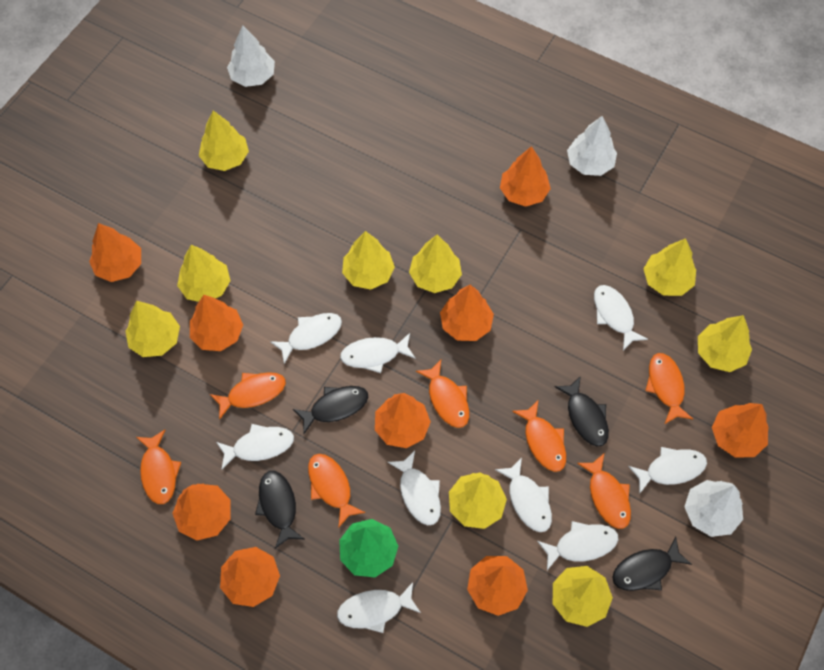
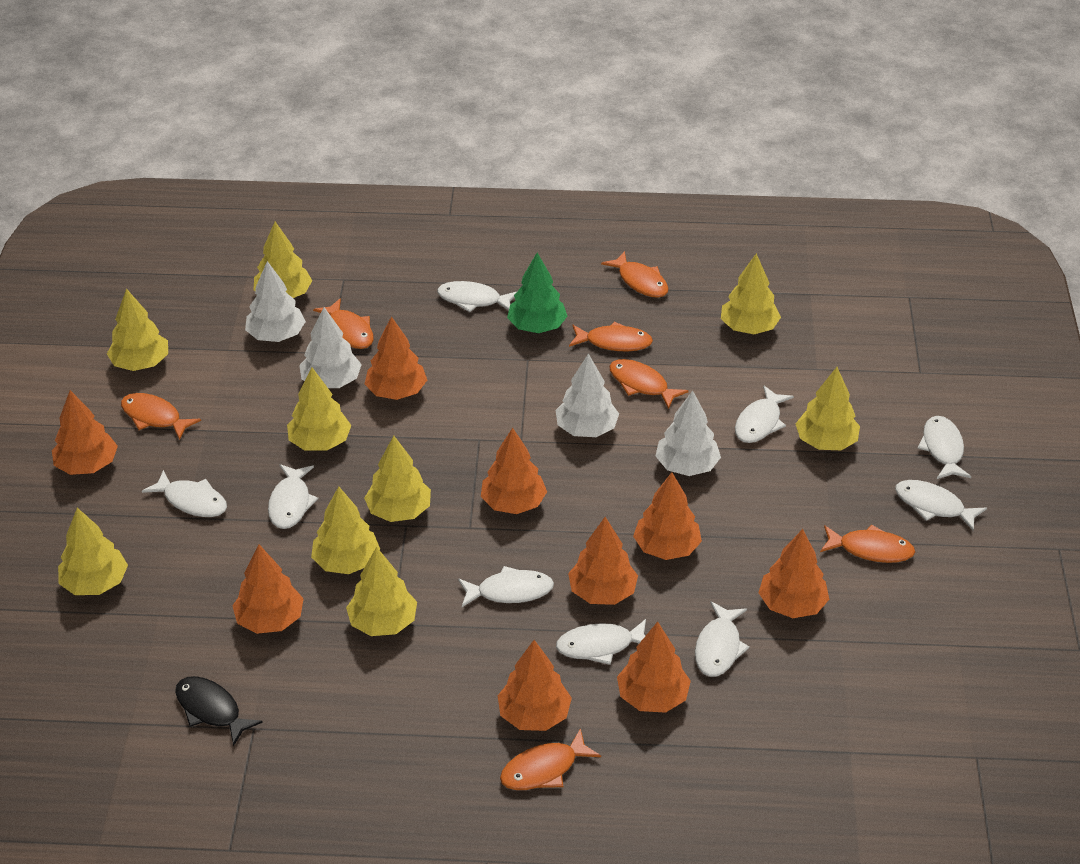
black fish: [255,471,304,549] [293,386,368,434] [555,376,609,447] [612,537,692,591] = 4 -> [175,676,263,747] = 1
white tree: [227,25,275,87] [567,116,617,176] [684,480,743,537] = 3 -> [245,261,306,342] [299,307,362,388] [556,353,619,437] [656,391,721,476] = 4

